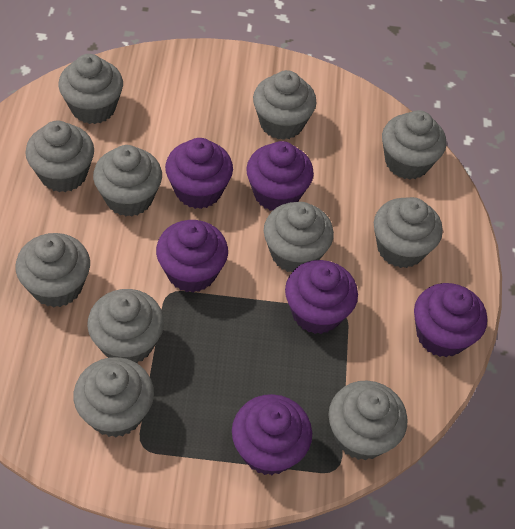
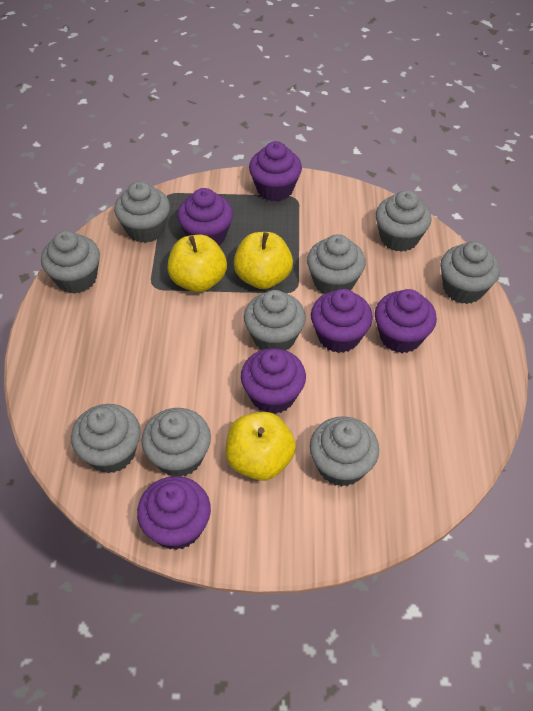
grey cupcake: [16,233,90,308] [25,120,94,192] [58,54,123,124] [73,357,154,437] [87,289,164,363] [93,145,162,217] [253,70,317,140] [264,202,334,272] [328,381,408,460] [374,197,443,268] [382,110,446,180] = 11 -> [41,231,100,294] [71,404,141,473] [114,181,170,243] [141,408,211,477] [244,290,306,350] [307,234,366,294] [310,416,379,487] [376,190,432,252] [440,241,500,304] = 9
yellow apple: none = 0 -> [167,235,227,292] [226,412,296,481] [234,232,293,289] = 3

